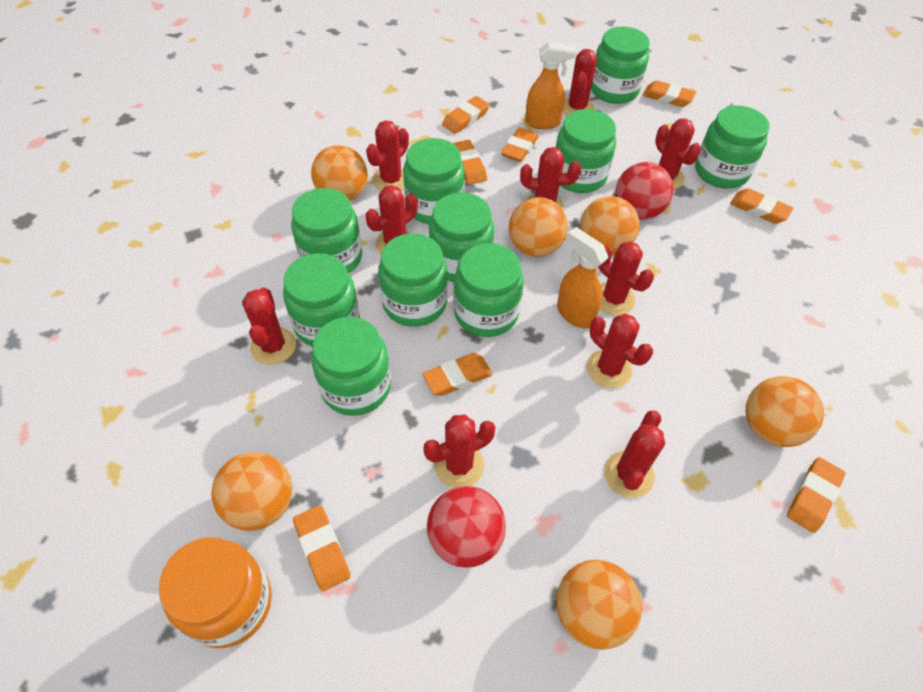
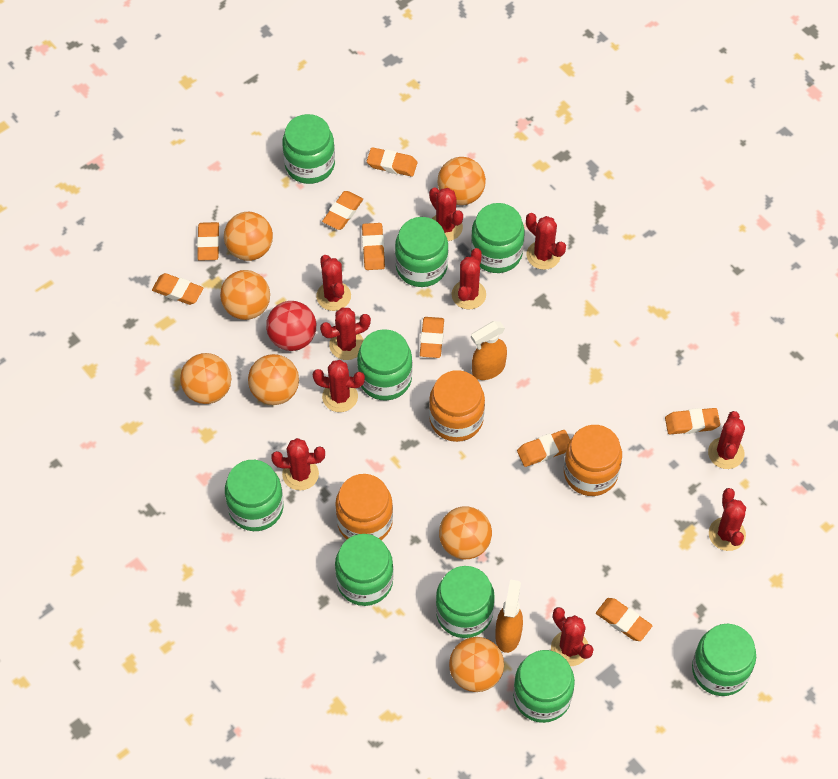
green jar: [283,253,360,347] [291,188,362,273] [311,317,391,416] [378,233,448,327] [403,138,465,224] [429,192,494,282] [454,243,524,337] [555,109,616,193] [591,26,650,104] [695,106,770,189] = 10 -> [225,460,284,531] [282,114,335,184] [335,534,394,606] [357,329,412,401] [395,217,448,287] [436,566,495,638] [471,203,524,273] [513,650,575,723] [692,624,756,696] = 9
orange ball: [211,452,292,531] [311,145,368,201] [509,197,568,257] [556,560,642,650] [580,196,639,255] [746,376,824,447] = 6 -> [180,353,231,404] [220,270,270,320] [224,212,273,261] [248,354,299,405] [437,157,486,205] [439,506,492,559] [449,637,504,692] = 7
orange eraser: [293,505,351,591] [423,353,493,396] [442,96,490,134] [453,140,487,185] [501,127,539,162] [643,81,696,107] [730,188,793,224] [787,457,845,533] = 8 -> [152,273,203,305] [197,222,220,261] [322,191,363,230] [362,223,385,270] [367,147,417,177] [420,317,444,358] [517,430,570,467] [596,598,652,641] [665,408,720,434] = 9
orange jar: [158,537,272,648] = 1 -> [335,474,393,540] [429,370,485,442] [564,425,622,496] = 3
red ball: [427,486,506,568] [615,162,673,220] = 2 -> [266,301,316,351] = 1

